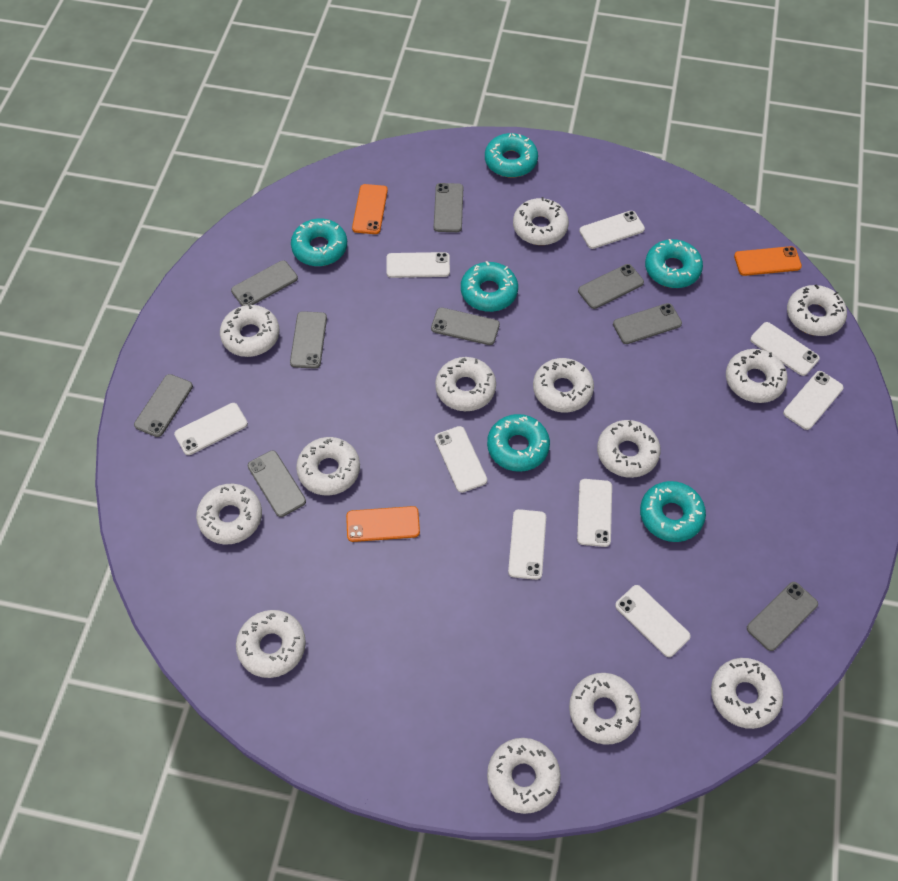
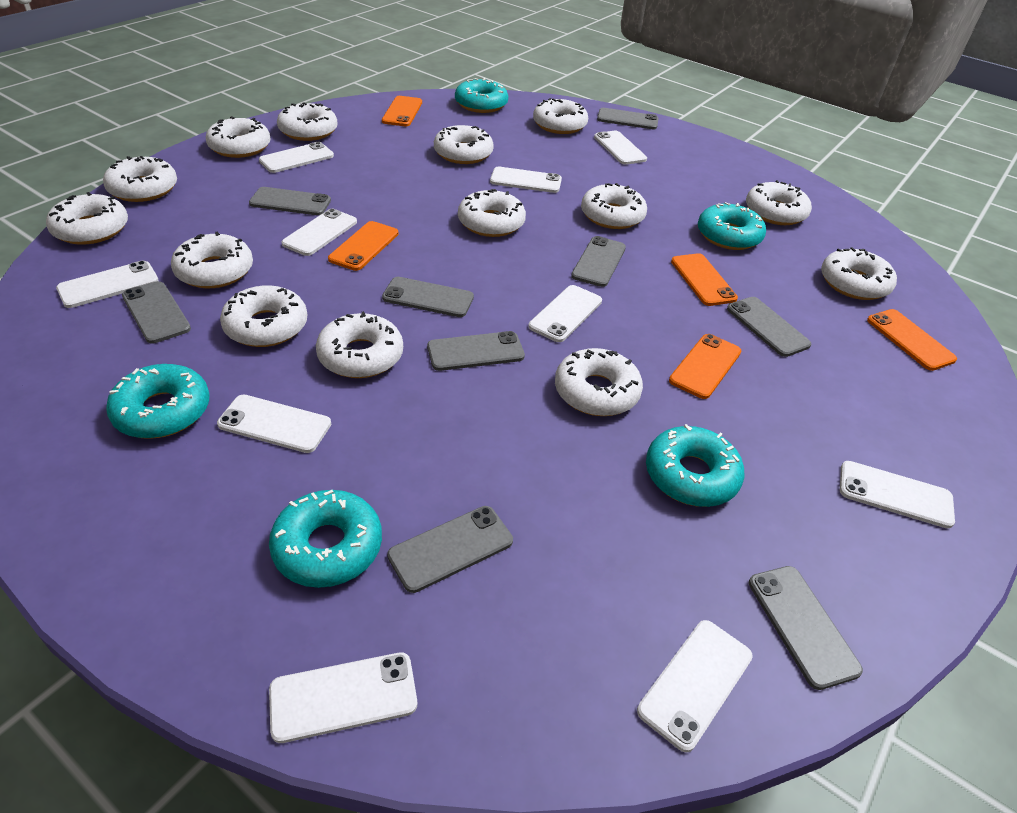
orange phone: [346,506,420,542] [352,184,388,234] [734,246,802,276] = 3 -> [328,221,398,271] [382,96,422,126] [669,334,741,399] [671,253,738,306] [867,309,957,371] = 5
turquoise donut: [291,219,347,266] [461,261,518,312] [485,133,538,177] [487,414,550,472] [640,481,706,542] [645,239,703,288] = 6 -> [106,364,210,439] [269,490,382,588] [455,78,508,113] [646,424,744,507] [698,202,766,250] = 5
white donut: [196,484,262,545] [220,304,280,357] [236,610,306,678] [296,437,360,495] [435,357,496,411] [487,738,561,814] [513,197,569,245] [533,358,594,412] [569,673,641,745] [597,420,661,478] [711,658,783,729] [726,349,788,403] [787,285,847,336] = 13 -> [46,192,128,245] [103,156,177,202] [171,232,253,288] [206,116,271,158] [220,285,307,347] [277,102,337,141] [316,311,403,378] [434,125,494,164] [458,189,526,237] [533,98,588,134] [555,348,643,416] [581,183,647,229] [746,180,812,225] [821,247,897,300] = 14
white phone: [174,403,248,455] [386,252,450,278] [435,426,487,493] [508,509,546,580] [577,479,612,547] [579,211,645,249] [615,585,691,657] [750,322,820,376] [783,371,844,430] = 9 -> [56,261,159,308] [217,395,331,453] [259,142,334,173] [269,652,417,743] [282,209,357,256] [490,167,562,193] [528,285,602,342] [594,131,647,165] [637,620,753,752] [840,461,955,528] = 10

